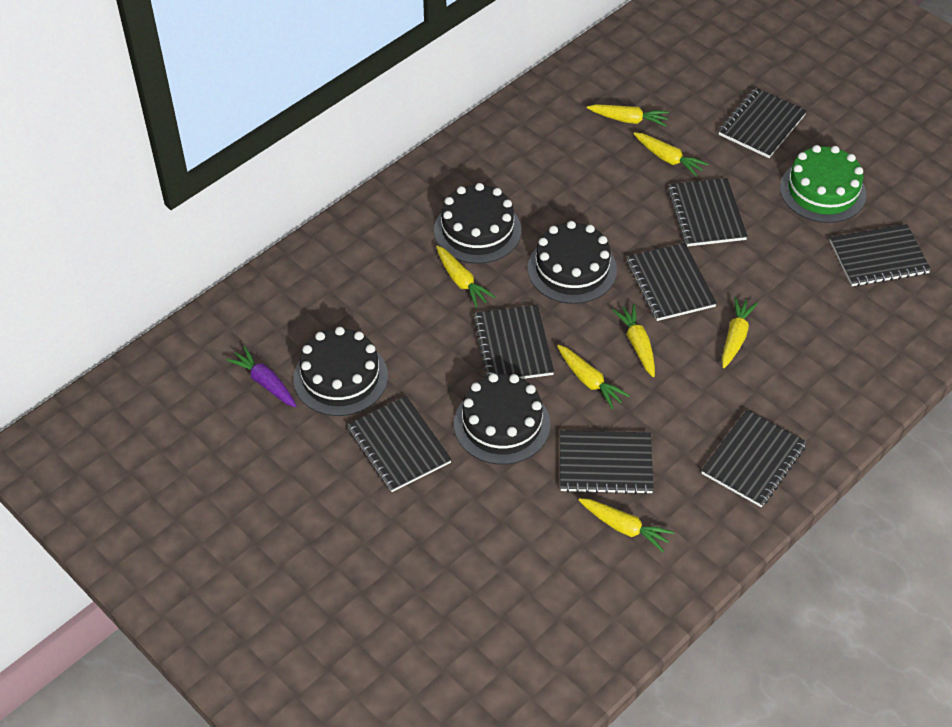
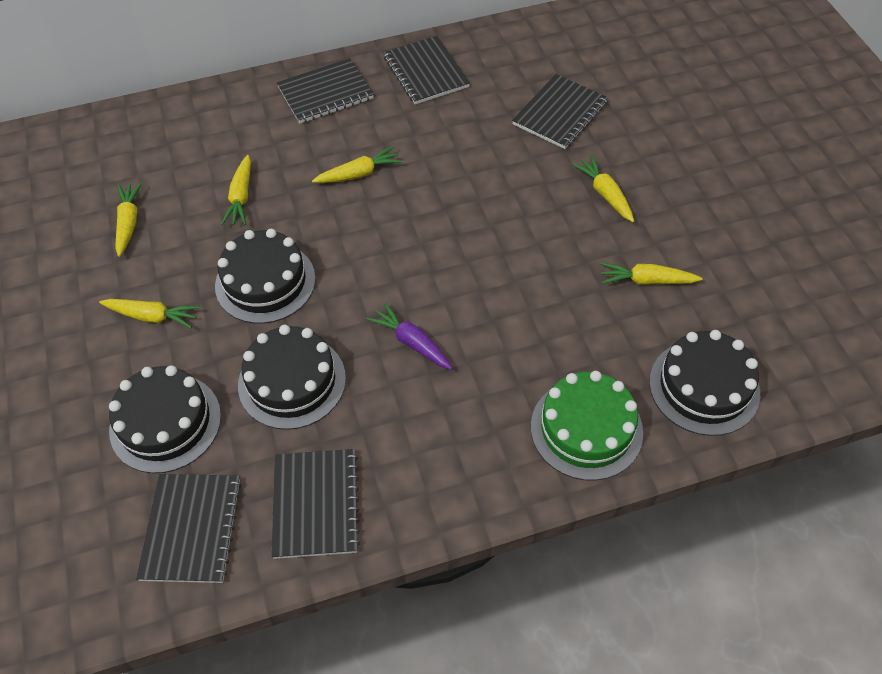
black notebook: [347,396,452,492] [473,305,554,379] [560,430,654,495] [627,243,717,321] [668,178,748,247] [701,410,807,507] [719,88,807,158] [830,224,931,287] = 8 -> [136,474,242,583] [271,449,360,559] [277,58,374,124] [383,36,470,104] [512,74,608,149] = 5
yellow carrot: [436,245,495,308] [557,345,630,409] [579,498,674,552] [587,104,669,127] [612,304,655,377] [633,132,708,177] [722,297,758,368] = 7 -> [99,299,200,328] [115,182,142,257] [221,155,251,225] [312,146,402,183] [572,155,634,222] [600,263,702,285] = 6

